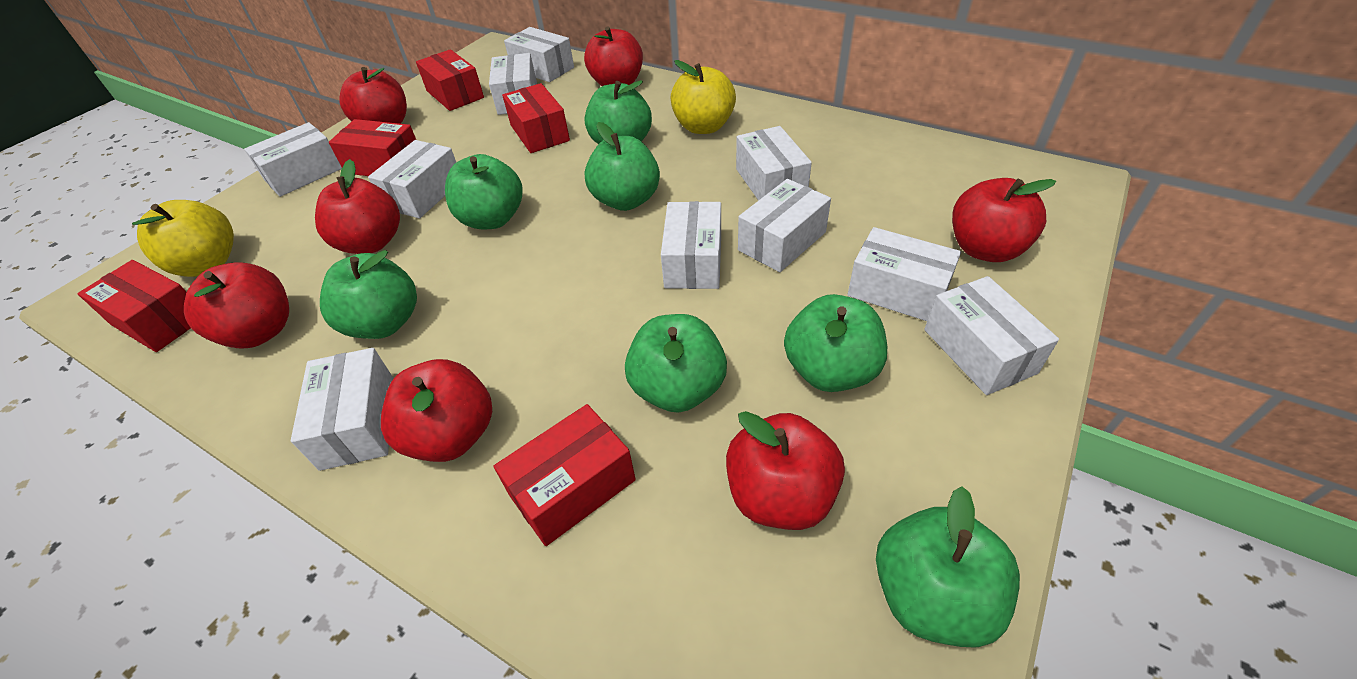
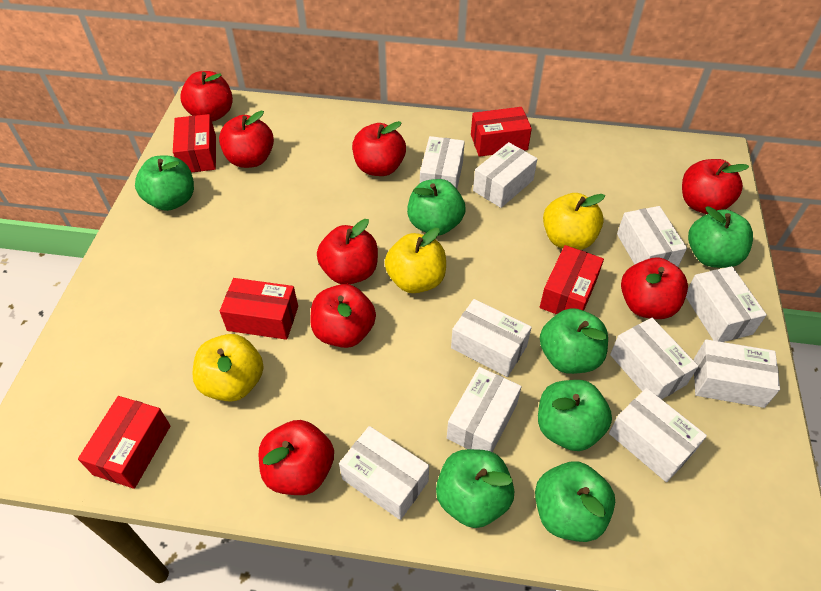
red apple: [184,262,289,348] [315,159,400,254] [339,67,407,124] [381,359,492,462] [584,26,643,86] [726,411,845,530] [952,178,1056,262] = 7 -> [180,71,233,121] [219,111,274,168] [259,420,334,495] [310,284,376,348] [317,219,378,284] [352,121,406,176] [621,258,688,319] [682,159,749,214] = 8
yellow apple: [132,200,234,277] [671,60,736,134] = 2 -> [192,334,264,402] [385,228,446,293] [543,193,605,250] = 3

